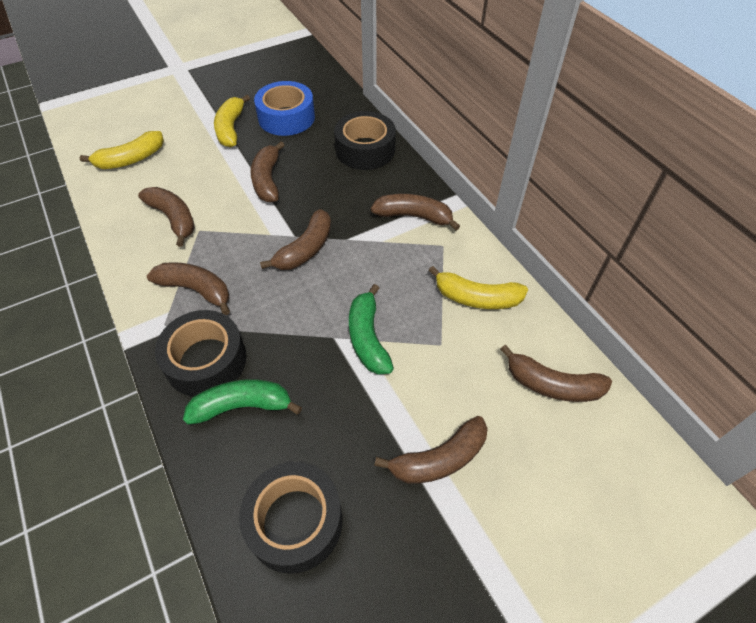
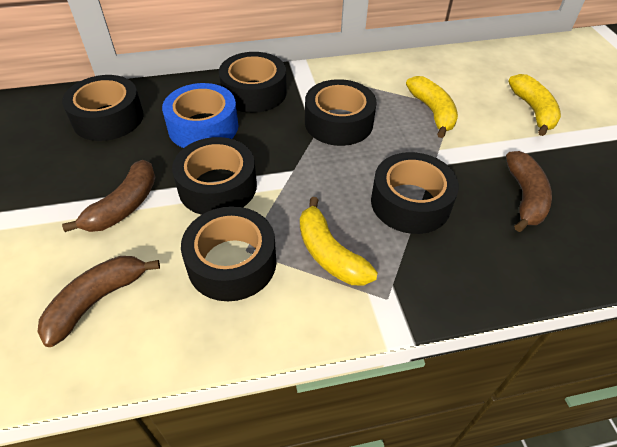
black tape: [155,310,246,397] [239,462,342,574] [334,111,396,170] = 3 -> [62,75,144,141] [172,137,257,215] [181,206,276,301] [219,52,287,113] [305,79,377,146] [371,152,459,234] = 6
brown banana: [138,187,195,247] [147,262,230,315] [251,141,285,202] [260,209,331,270] [371,194,460,230] [374,416,488,484] [500,345,612,402] = 7 -> [37,256,160,347] [62,160,156,232] [506,151,552,232] = 3
green banana: [183,379,302,425] [349,284,394,375] = 2 -> none = 0

